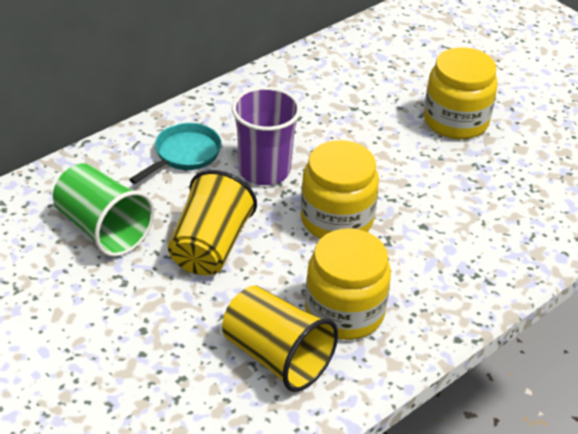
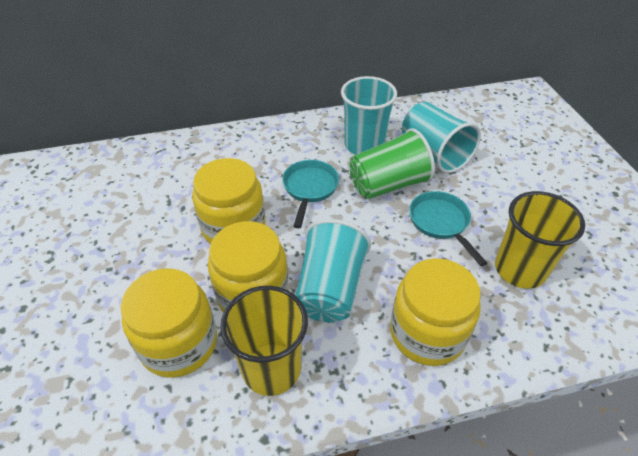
purple cup: [232,87,301,185] = 1 -> none = 0
turquoise cup: none = 0 -> [296,219,371,322] [341,76,397,155] [402,102,481,173] = 3
turquoise pan: [129,123,222,184] = 1 -> [282,160,339,228] [409,191,487,266] = 2
yellow jar: [301,140,379,239] [305,228,391,340] [424,47,498,139] = 3 -> [121,268,217,378] [192,158,266,244] [208,221,288,312] [390,258,481,366] = 4

